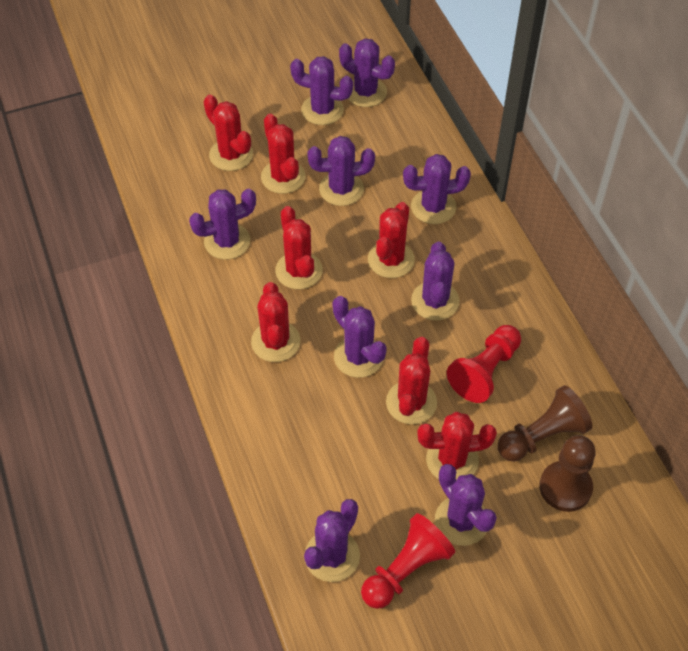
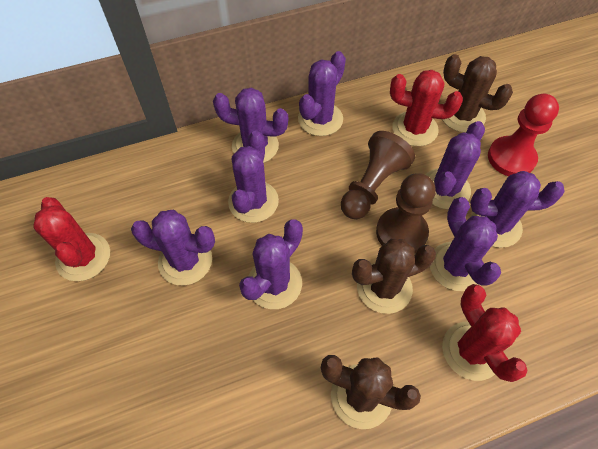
brown cactus: none = 0 -> [321,355,421,429] [352,239,436,314] [442,54,513,133] = 3
purple cactus: [189,189,256,260] [290,56,353,125] [304,499,360,582] [307,136,375,206] [333,296,387,378] [339,38,395,107] [403,154,471,224] [411,242,460,321] [435,464,497,546] = 9 -> [131,210,215,286] [213,87,288,163] [228,130,279,223] [239,219,303,309] [298,51,346,136] [425,121,485,209] [430,197,501,291] [470,171,565,248] = 8
red cactus: [203,94,253,171] [251,282,300,362] [261,114,306,194] [275,206,323,289] [368,202,415,278] [386,337,437,425] [417,412,497,480] = 7 -> [33,197,110,281] [390,70,463,146] [442,284,528,382] = 3
red pawn: [361,513,455,609] [447,325,521,403] = 2 -> [488,94,559,176] = 1

